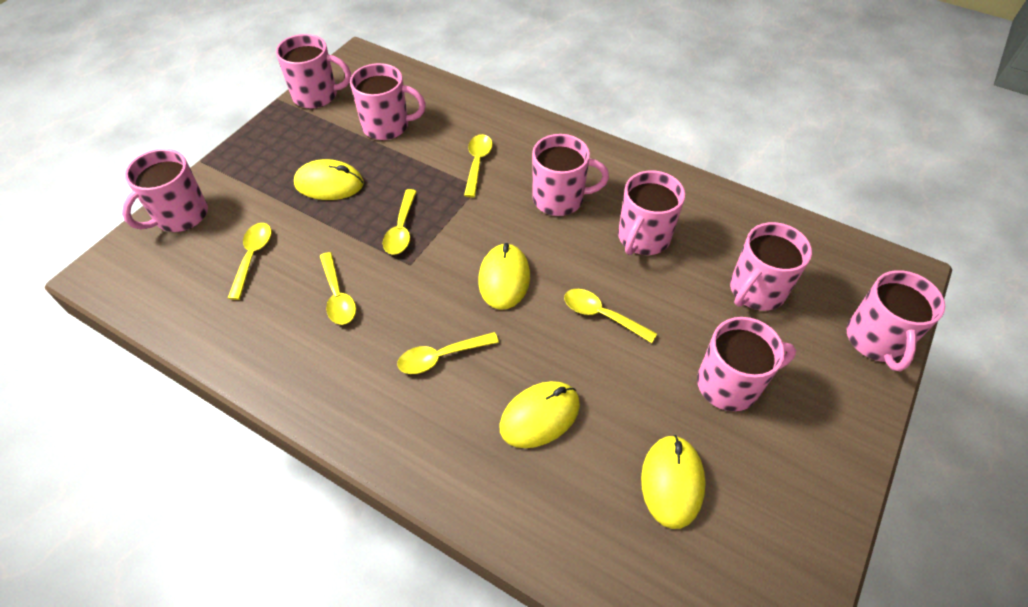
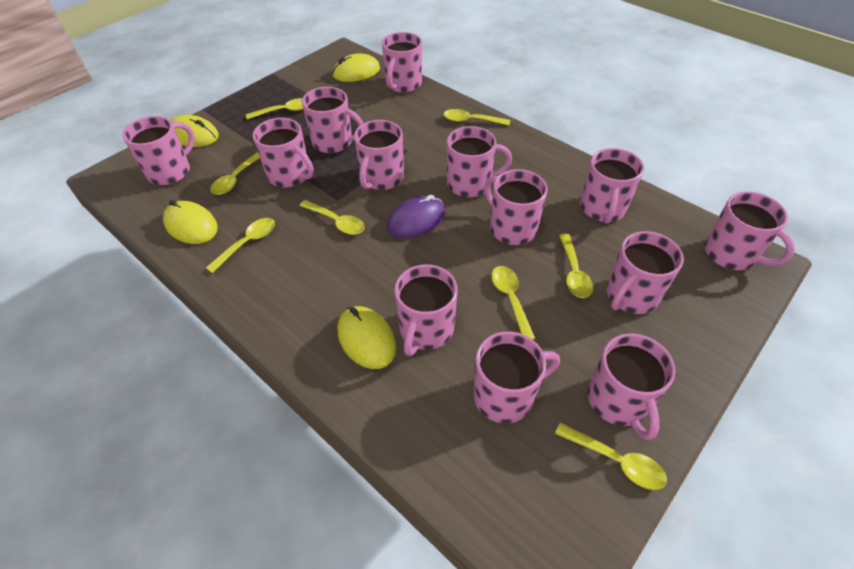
pink mug: [122,149,208,232] [276,34,351,109] [350,63,426,140] [532,134,609,216] [618,170,685,255] [697,317,796,411] [730,222,812,311] [847,270,945,371] = 8 -> [123,116,195,185] [253,118,314,188] [302,87,363,153] [354,120,404,190] [382,32,422,93] [394,264,458,356] [447,126,512,198] [473,331,560,424] [484,169,548,245] [580,148,644,224] [588,333,675,440] [607,231,684,314] [705,191,795,270] = 13
purple mouse: none = 0 -> [387,195,445,238] = 1
yellow spoon: [228,223,272,300] [320,252,356,325] [383,189,417,255] [397,332,499,374] [464,134,493,198] [564,289,657,343] = 6 -> [206,218,275,273] [210,152,260,195] [246,98,303,120] [300,200,365,235] [443,109,510,125] [491,266,535,340] [555,422,667,490] [559,234,593,298] = 8

